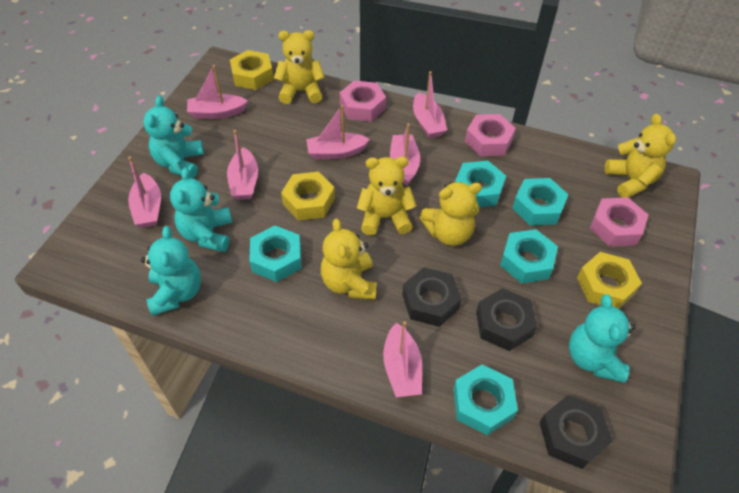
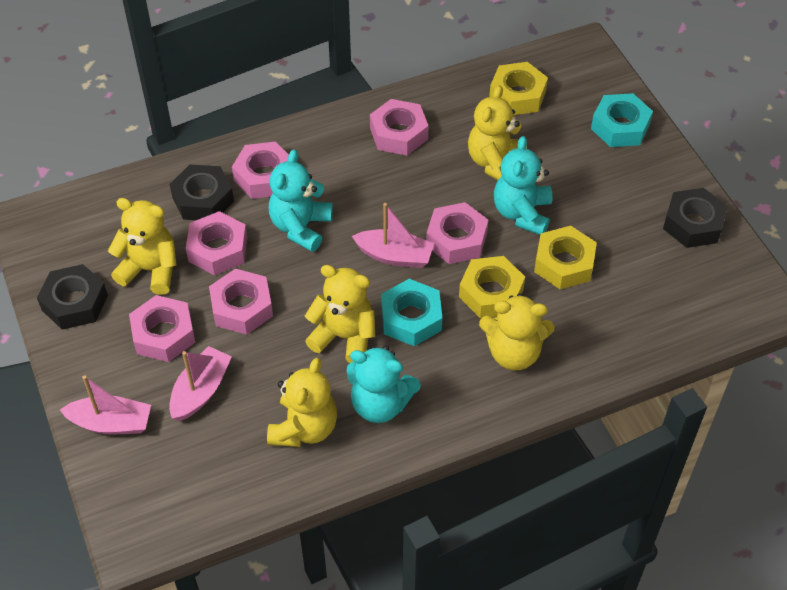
pink boat: [128,157,161,228] [187,65,248,119] [227,130,258,200] [306,105,370,159] [383,321,422,397] [390,124,420,186] [413,71,447,139] = 7 -> [60,375,151,434] [169,346,232,421] [352,203,434,268] = 3
pink nut: [339,81,386,122] [465,114,516,156] [590,197,648,247] = 3 -> [129,295,195,362] [186,211,247,275] [209,269,273,335] [232,142,289,199] [370,99,429,156] [426,202,488,264] = 6
turquoise nut: [249,225,301,282] [453,364,518,435] [455,161,506,207] [500,229,558,284] [512,178,569,226] = 5 -> [381,279,443,346] [591,93,653,147] = 2
turquoise teddy bear: [141,226,201,316] [143,96,204,178] [170,168,232,252] [569,294,636,383] = 4 -> [269,150,333,252] [346,346,421,423] [494,136,553,235] = 3

